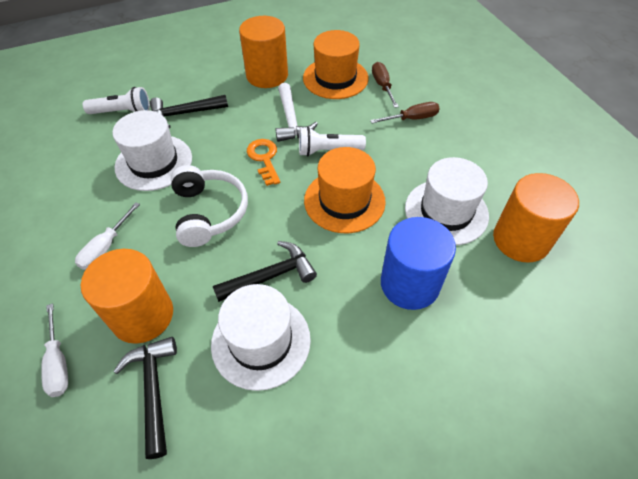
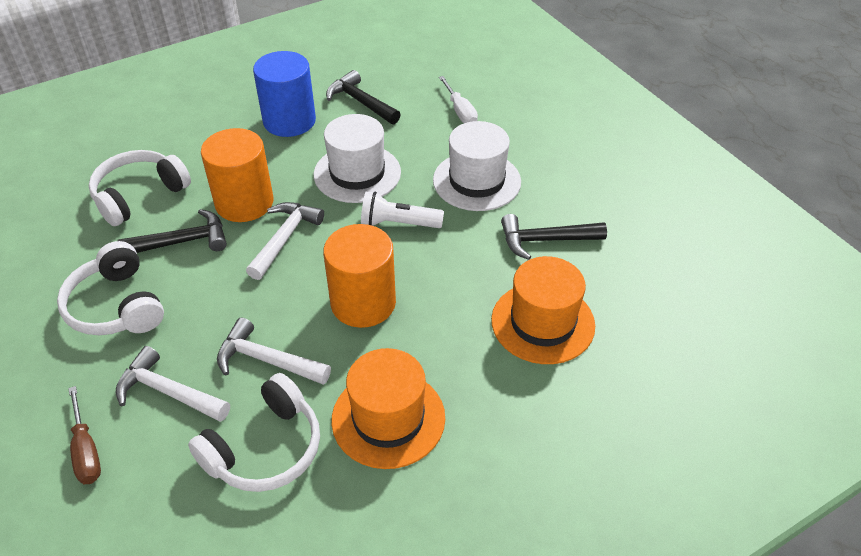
brown screwdriver: [370,102,440,123] [372,62,399,108] = 2 -> [68,386,101,484] = 1
orange cylinder: [81,249,173,344] [239,16,288,88] [493,173,579,263] = 3 -> [201,128,274,222] [323,224,396,328] = 2
orange key: [247,139,280,186] = 1 -> none = 0
white flashlight: [83,87,150,114] [299,127,366,157] = 2 -> [361,191,444,228] = 1
white hammer: [275,83,318,142] = 1 -> [116,346,230,422] [217,318,331,385] [246,202,324,280] = 3
white hat: [112,110,192,191] [211,284,311,391] [405,157,489,245] = 3 -> [314,114,401,203] [433,121,521,211] = 2
white headphones: [171,165,248,247] = 1 -> [57,241,164,335] [88,150,191,226] [188,373,320,492] = 3
white screwdriver: [41,303,68,397] [75,202,140,270] = 2 -> [439,76,478,123] = 1

